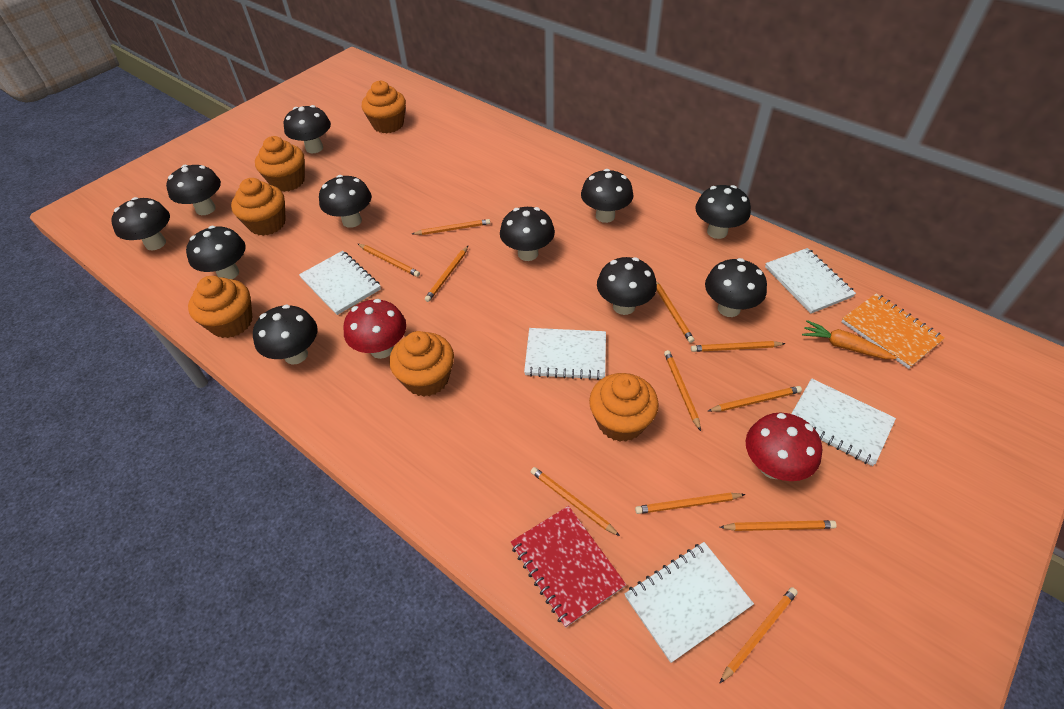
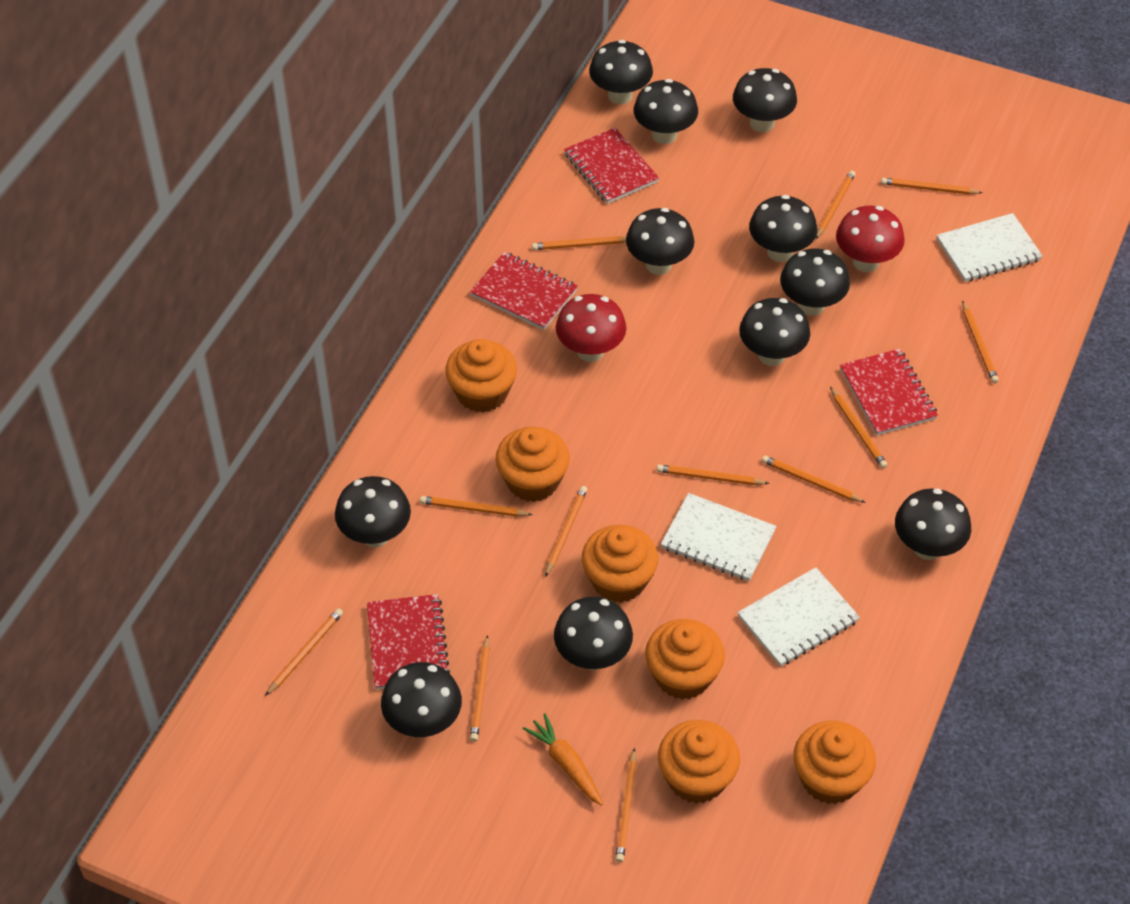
orange notebook: [841,293,945,369] = 1 -> none = 0
orange pencil: [358,244,420,277] [412,219,490,235] [425,246,468,302] [531,467,620,536] [635,493,746,514] [656,281,694,343] [664,350,701,431] [691,341,786,352] [708,386,802,412] [719,520,837,531] [720,587,798,683] = 11 -> [265,608,343,696] [420,496,533,517] [470,635,490,742] [532,236,626,250] [545,486,587,577] [615,748,637,862] [657,464,769,485] [762,455,866,503] [816,170,855,239] [830,387,887,468] [881,178,983,195] [962,301,999,383] = 12
red notebook: [511,506,626,628] = 1 -> [367,594,450,690] [470,252,578,330] [564,127,659,204] [840,349,938,436] = 4
white notebook: [299,251,381,315] [524,328,606,380] [625,542,754,663] [765,248,856,314] [791,378,896,466] = 5 -> [661,493,776,581] [737,567,860,667] [937,213,1043,282] = 3

